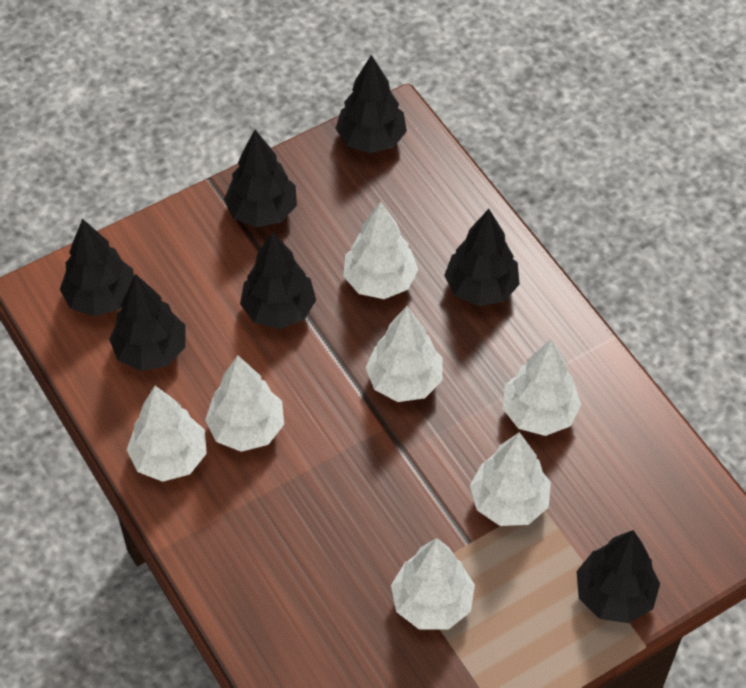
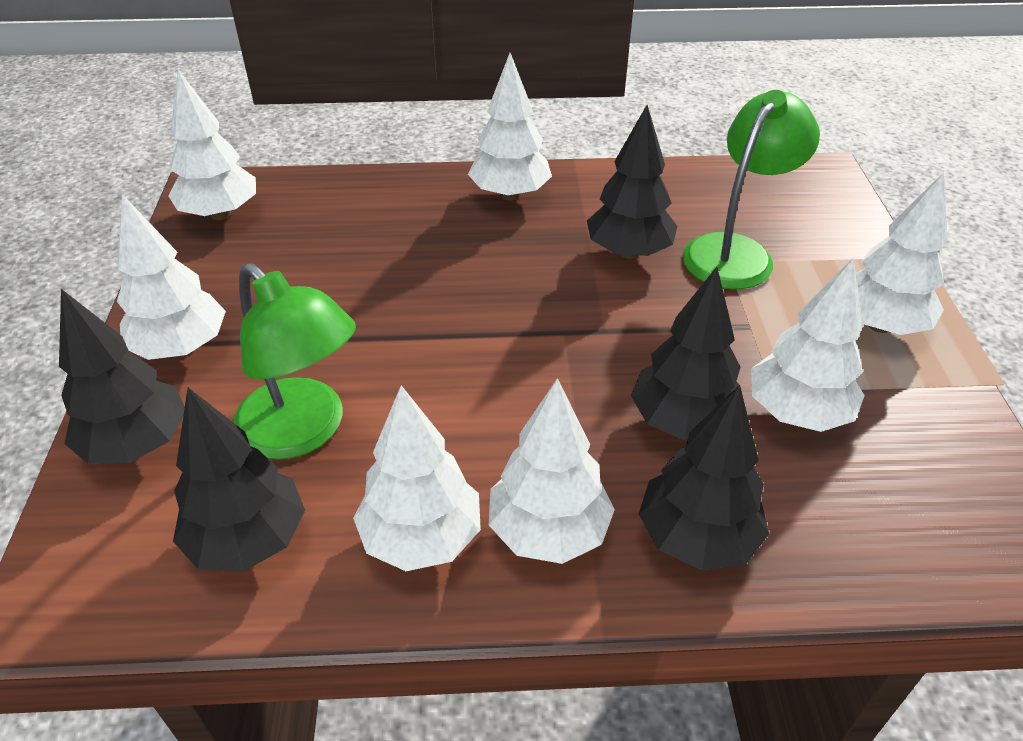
black tree: [60,219,134,317] [109,274,186,371] [224,130,297,228] [240,231,316,329] [335,55,407,154] [444,209,520,306] [576,530,660,623] = 7 -> [59,289,185,464] [173,388,305,571] [587,105,678,259] [631,267,741,440] [639,385,769,570] = 5
green lamp: none = 0 -> [233,263,356,460] [683,90,820,289] = 2

